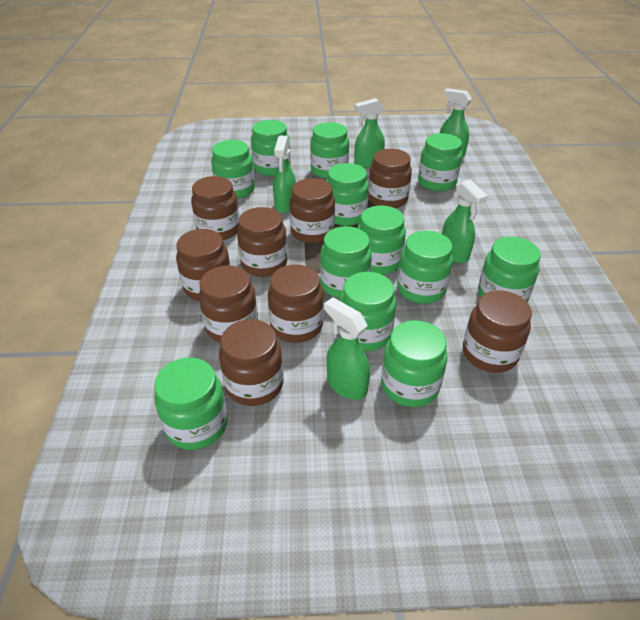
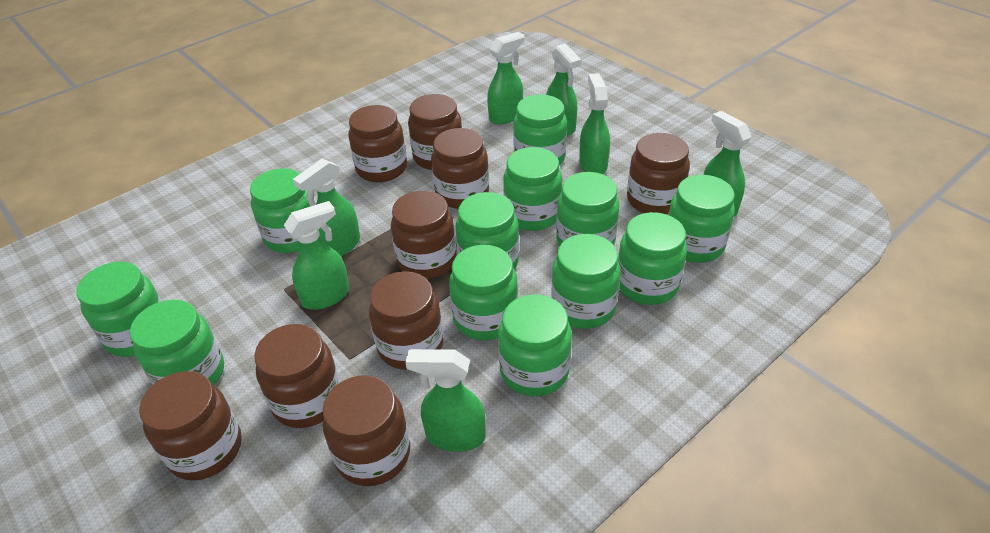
green spray bottle: [273,136,296,213] [324,297,370,400] [354,98,385,168] [440,88,472,157] [442,179,488,263] = 5 -> [284,201,349,310] [293,159,360,256] [405,349,486,452] [487,32,525,125] [546,43,581,136] [579,73,610,174] [703,111,751,216] = 7

